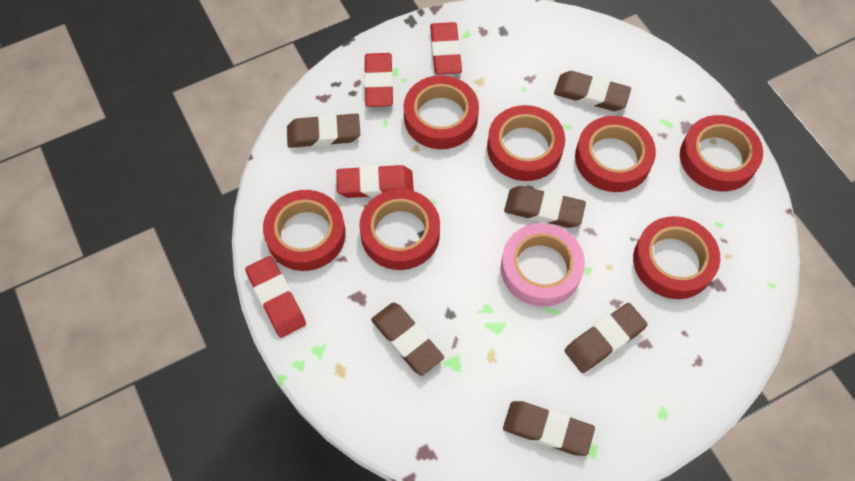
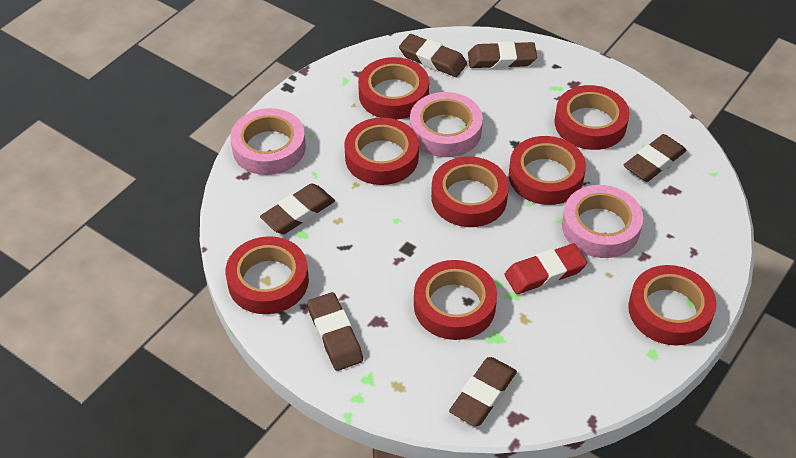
pink tape: [501,223,585,307] = 1 -> [230,108,306,175] [410,92,483,157] [562,185,643,258] = 3
red eraser: [245,256,306,338] [336,165,414,198] [364,53,393,107] [430,22,462,75] = 4 -> [504,243,587,294] = 1
red tape: [263,190,346,271] [359,189,440,270] [403,75,479,149] [487,105,565,181] [575,116,656,192] [633,216,720,299] [680,115,763,191] = 7 -> [226,236,309,314] [344,117,419,185] [358,57,429,120] [414,260,497,340] [431,156,509,227] [509,136,586,205] [554,85,630,150] [628,265,717,346] = 8

